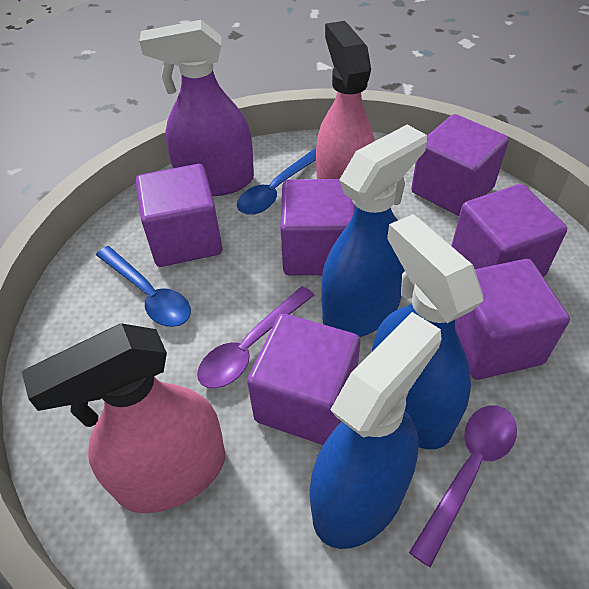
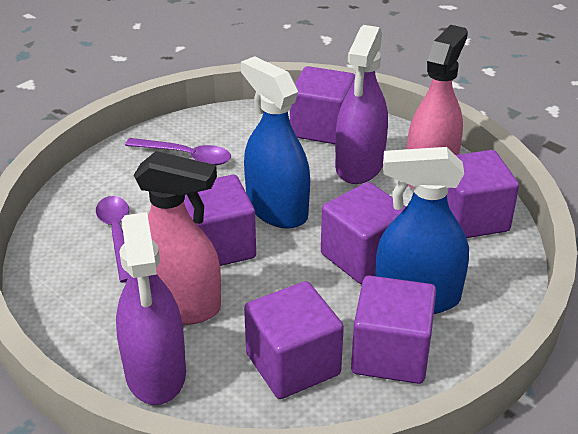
blue spoon: [96,246,191,327] [237,148,316,215] = 2 -> none = 0
blue spray bottle: [310,312,442,549] [321,125,427,337] [372,214,483,449] = 3 -> [241,56,310,229] [375,147,469,314] = 2
purple spray bottle: [139,20,254,196] = 1 -> [116,212,186,405] [335,25,388,184] = 2

